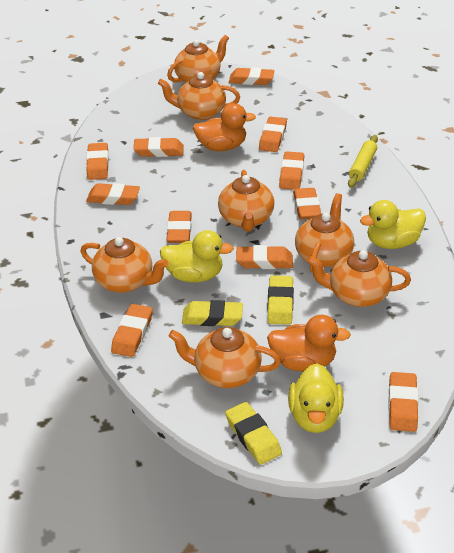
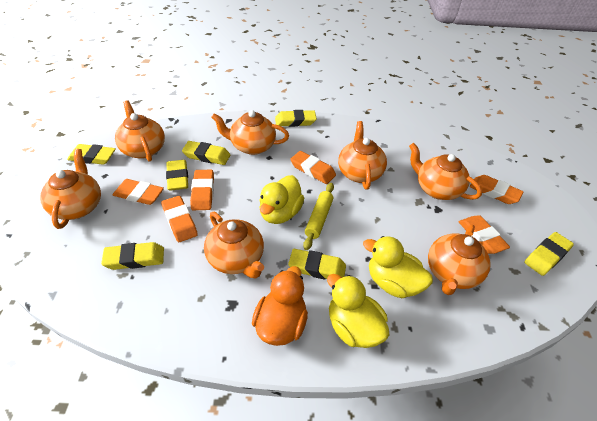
orange duck: [193,103,256,151] [267,315,351,371] = 2 -> [252,266,308,346] = 1
orange eraser: [86,143,109,180] [86,183,140,205] [111,304,153,357] [133,137,184,157] [167,211,192,243] [229,67,275,85] [236,245,293,269] [259,117,287,152] [279,151,304,190] [293,188,321,219] [388,372,419,432] = 11 -> [113,179,164,205] [161,196,198,242] [190,170,214,210] [290,151,336,184] [458,215,510,254] [470,175,524,204] = 6
yellow eraser: [182,300,243,326] [225,402,282,465] [267,275,294,325] = 3 -> [67,144,116,165] [101,242,164,270] [166,160,188,191] [182,141,230,165] [275,110,317,127] [288,249,346,280] [525,232,574,276] = 7

